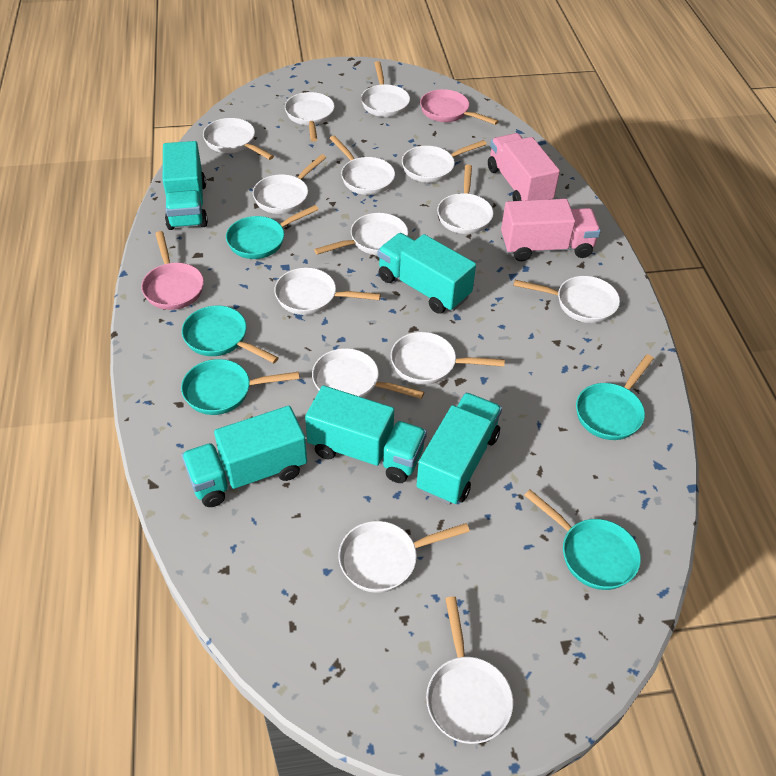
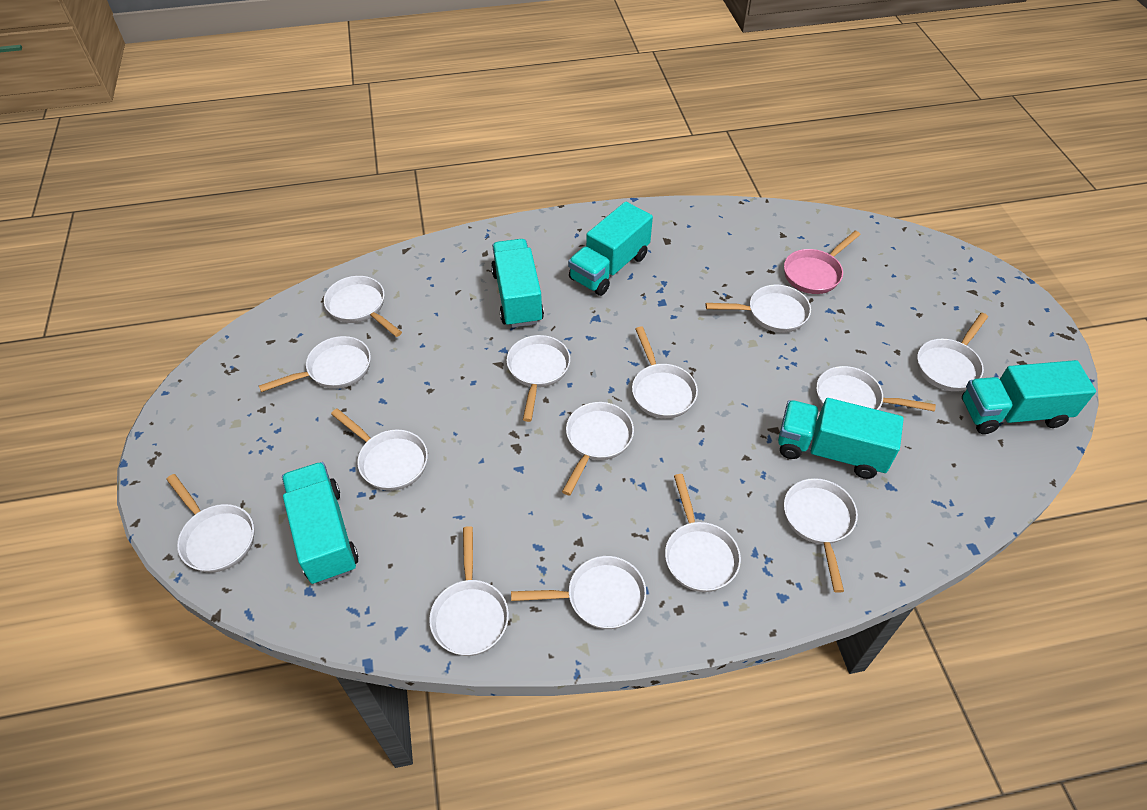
pink pan: [141,231,204,310] [420,89,498,125] = 2 -> [784,231,860,294] = 1
pink truck: [488,133,560,201] [501,199,601,261] = 2 -> none = 0
turquoise pan: [181,359,299,415] [182,306,279,363] [226,205,319,259] [524,490,641,590] [576,354,654,440] = 5 -> none = 0

